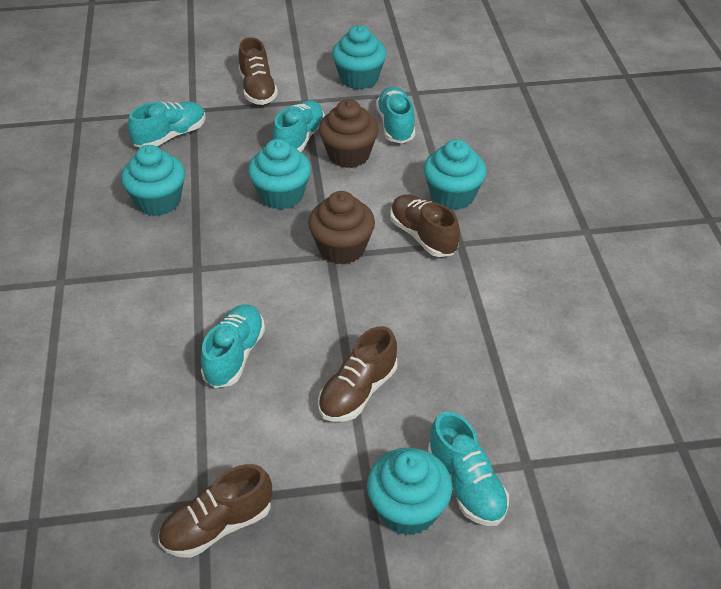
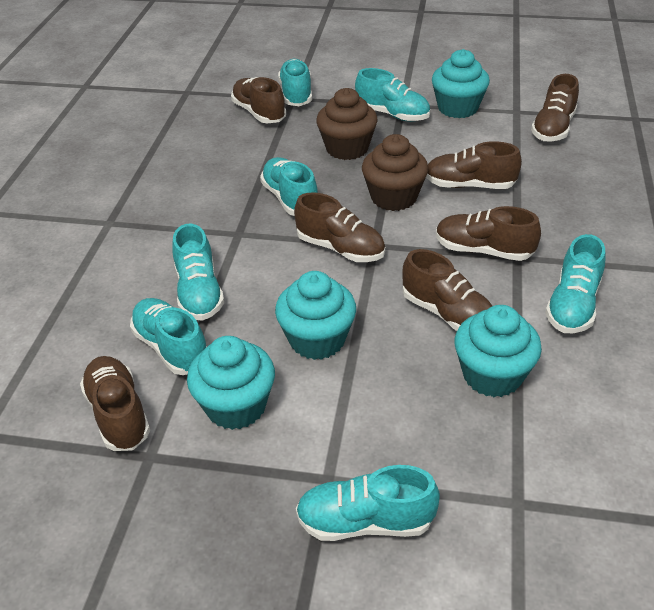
brown shoe: [158,464,272,558] [238,37,278,105] [318,326,397,422] [390,194,460,257] = 4 -> [80,356,150,451] [231,77,286,123] [294,192,385,262] [402,249,492,331] [426,141,522,189] [436,206,541,261] [531,74,579,141] = 7
turquoise cupcake: [121,145,185,216] [248,139,311,210] [332,25,386,90] [367,448,452,535] [424,139,486,210] = 5 -> [187,336,275,430] [275,271,356,360] [432,49,490,118] [455,305,542,397] = 4
turquoise shoe: [128,101,206,148] [201,304,265,388] [273,100,325,152] [376,86,415,143] [428,412,509,526] = 5 -> [130,298,207,375] [172,224,224,321] [260,157,318,216] [278,59,312,106] [296,465,440,541] [355,68,430,122] [545,234,606,333] = 7

